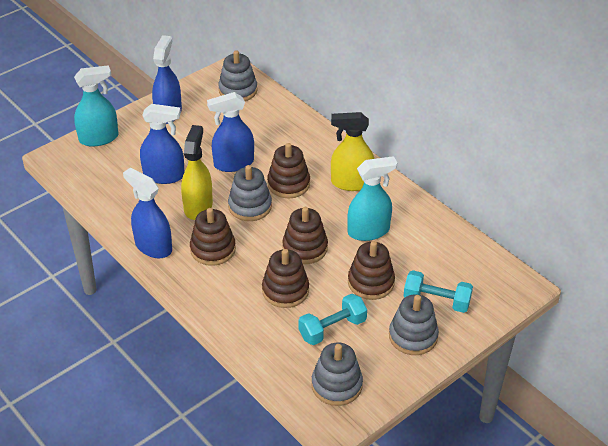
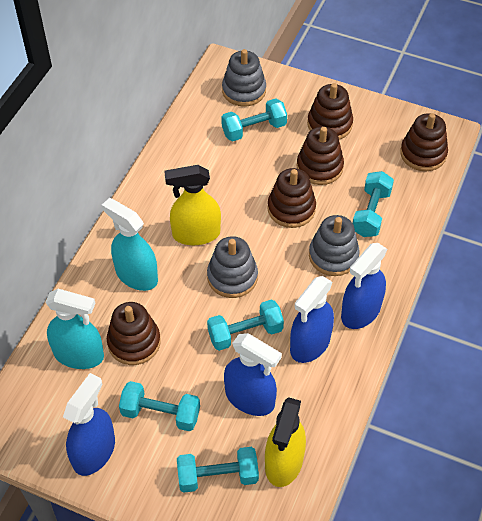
grey stacking toy: [218,50,258,101] [228,165,272,221] [312,343,363,406] [389,294,439,355] = 4 -> [207,236,258,298] [222,49,266,106] [309,215,360,276] = 3
turquoise dumbbell: [298,294,367,345] [403,270,473,313] = 2 -> [119,381,200,432] [177,447,259,493] [207,299,284,351] [221,98,287,141] [353,171,394,237] = 5

